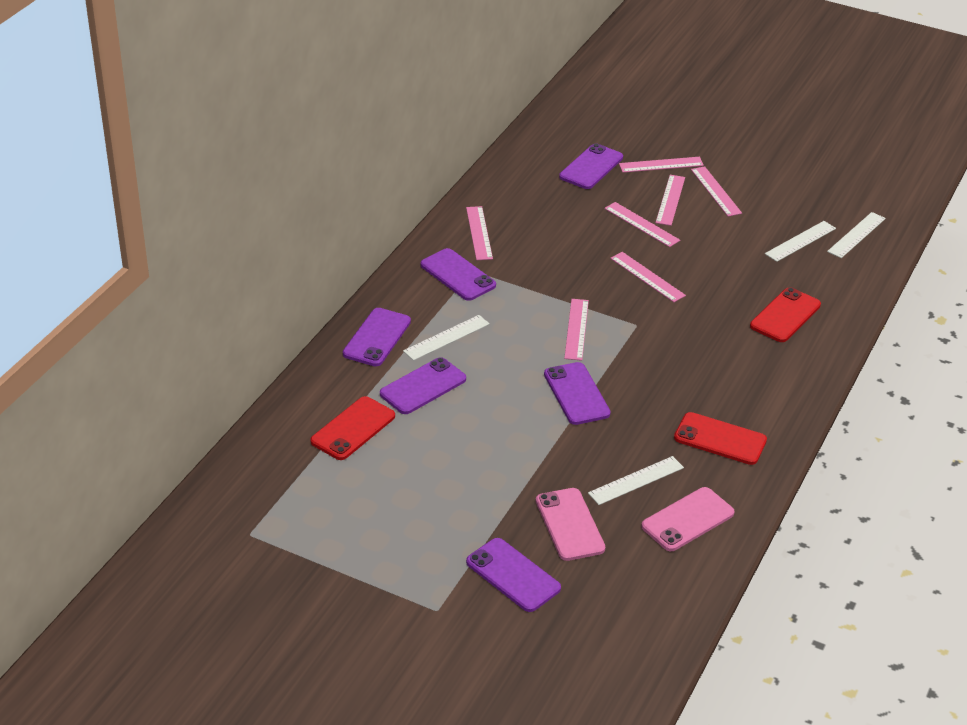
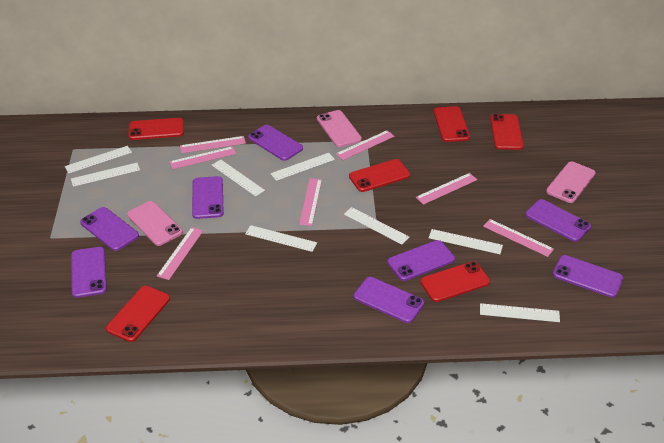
pink phone: [536,488,605,561] [641,487,735,551] = 2 -> [127,201,183,246] [317,110,362,147] [546,161,596,203] = 3
purple phone: [343,308,411,366] [380,357,466,414] [420,248,496,301] [466,538,561,612] [544,362,611,425] [559,143,623,189] = 6 -> [71,247,107,298] [80,207,139,251] [192,176,224,219] [248,125,303,161] [354,277,424,323] [387,240,455,281] [525,199,591,242] [553,255,623,298] = 8
red phone: [310,396,395,460] [674,412,767,465] [750,287,821,342] = 3 -> [106,286,170,342] [128,118,184,140] [349,159,410,192] [420,261,490,302] [434,106,470,142] [490,114,524,150] = 6
white ruler: [403,315,490,361] [588,456,684,505] [765,221,836,262] [827,212,886,258] = 4 -> [65,146,132,174] [71,163,140,187] [212,160,265,197] [245,225,317,252] [270,153,335,181] [344,207,409,245] [429,229,503,254] [480,303,560,322] = 8

